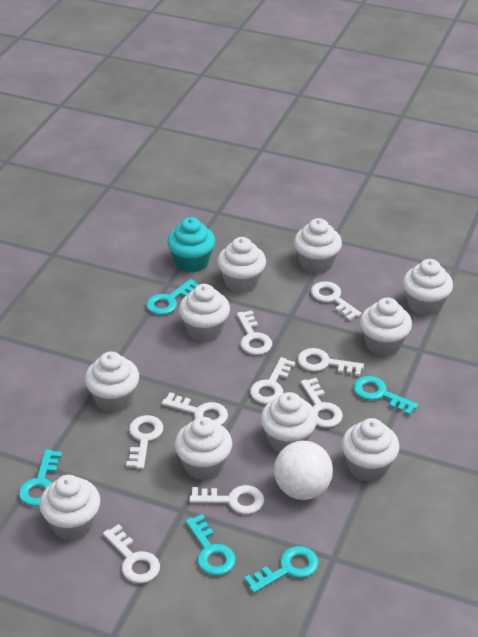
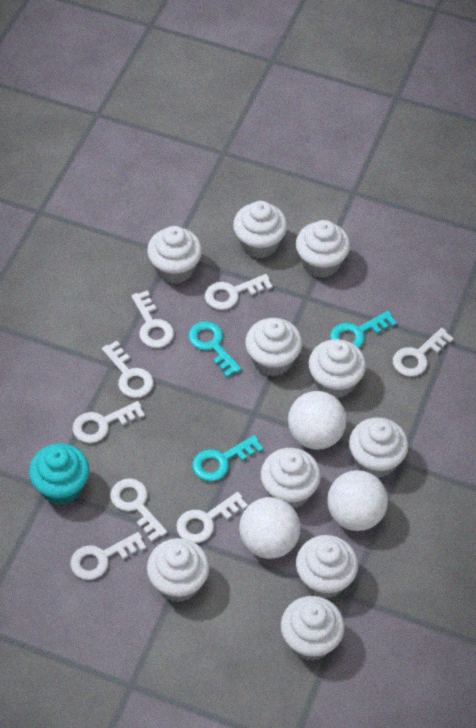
turquoise key: [19,450,62,506] [146,279,199,315] [185,514,236,576] [244,546,319,593] [354,376,418,415] = 5 -> [188,321,242,377] [192,435,263,481] [330,311,397,348] = 3
white ball: [274,441,333,500] = 1 -> [239,497,301,559] [288,391,347,450] [327,470,388,531] = 3
white key: [103,524,160,583] [126,415,163,469] [162,392,228,425] [189,485,264,514] [237,310,272,355] [250,357,295,404] [298,348,364,376] [301,378,343,428] [311,281,361,320] = 9 -> [70,532,146,580] [73,401,145,443] [102,341,154,398] [110,478,167,542] [131,290,174,348] [176,492,248,543] [205,274,273,310] [393,328,454,377] = 8

